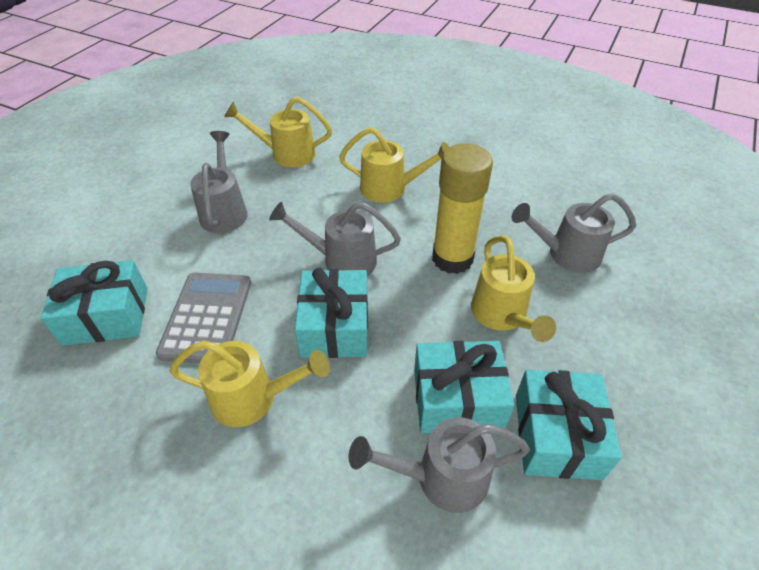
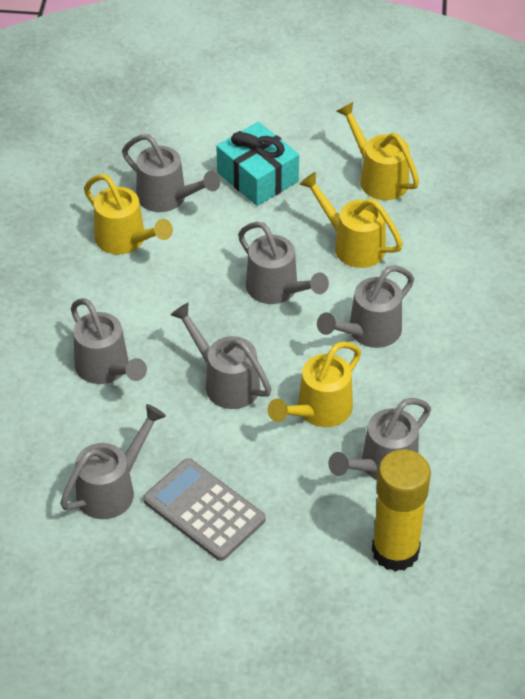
grey watering can: [190,131,248,233] [269,202,401,276] [349,417,530,513] [512,193,636,273] = 4 -> [60,404,166,519] [71,298,147,384] [122,134,220,212] [170,303,272,409] [238,222,329,304] [317,265,414,348] [328,398,431,480] = 7
turquoise gift: [41,260,147,346] [295,268,368,358] [414,341,514,433] [516,370,622,480] = 4 -> [216,122,299,206] = 1

